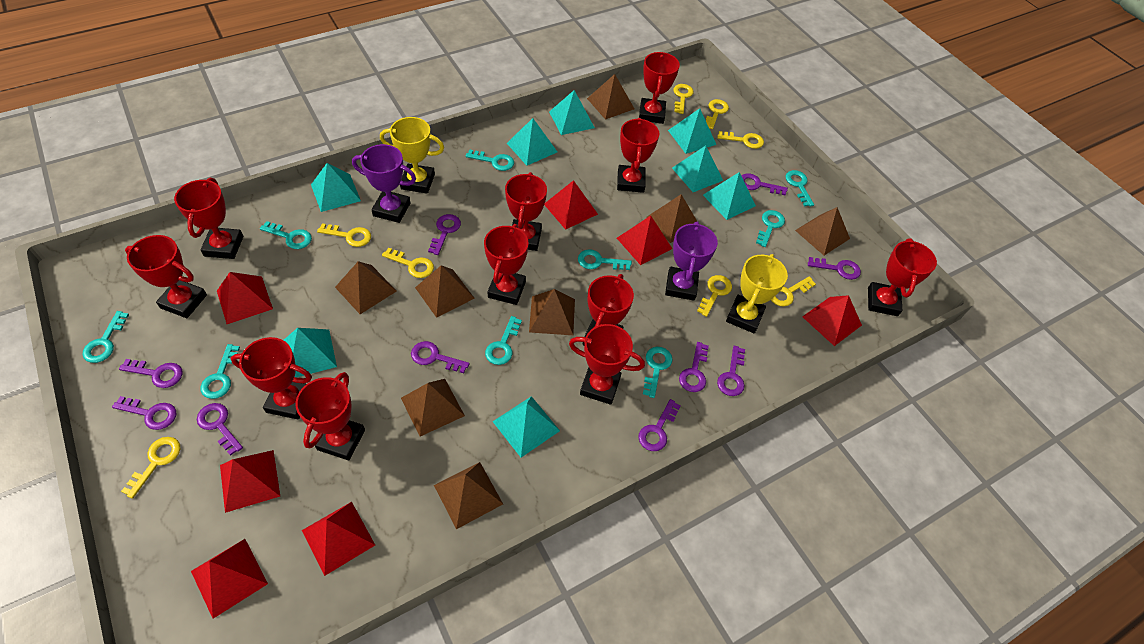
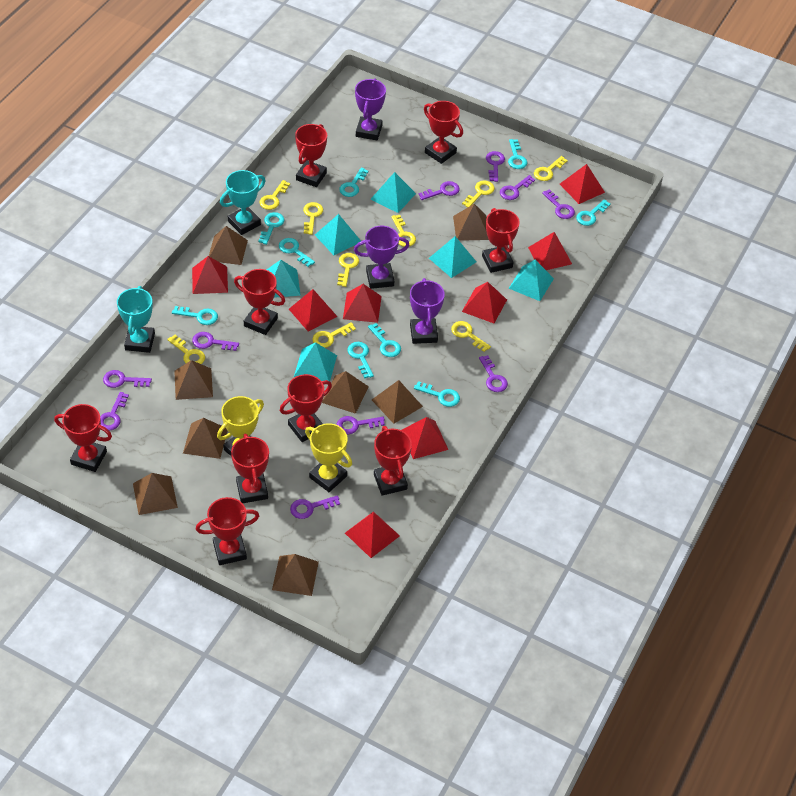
purple trophy: [352,144,416,223] [665,221,718,301] = 2 -> [354,226,409,289] [355,78,386,140] [410,278,445,344] = 3
red pyramid: [191,539,268,619] [217,272,273,324] [220,450,280,513] [302,502,375,576] [544,180,598,230] [617,216,672,265] [802,295,862,346] = 7 -> [192,256,228,294] [289,289,337,332] [343,284,382,323] [345,511,400,558] [402,417,448,459] [462,282,507,323] [528,232,572,270] [560,164,605,204] = 8
red trophy: [125,235,207,318] [174,178,243,259] [231,337,312,420] [295,372,365,460] [484,224,528,305] [505,172,547,251] [569,324,645,405] [582,274,634,345] [617,118,659,193] [639,52,680,124] [868,238,937,316] = 11 -> [54,404,112,472] [196,497,259,565] [231,433,269,503] [234,269,285,335] [280,374,332,442] [295,124,327,187] [374,426,412,496] [424,101,463,164] [482,208,520,273] = 9
turquoise pyramid: [283,328,337,377] [311,163,361,212] [492,396,560,457] [507,118,557,166] [549,90,595,135] [668,108,716,154] [672,146,723,192] [703,172,756,220] = 8 -> [266,260,301,298] [294,342,337,381] [315,214,361,255] [371,172,416,213] [429,236,476,278] [508,260,554,301] = 6
turquoise trophy: none = 0 -> [117,286,155,353] [220,170,266,235] = 2
yellow key: [121,437,180,499] [317,223,371,247] [382,248,434,278] [673,84,694,114] [697,275,732,317] [706,99,729,129] [717,131,764,149] [771,276,816,307] = 8 -> [167,335,205,364] [259,180,290,210] [303,202,323,235] [313,322,356,348] [337,253,359,287] [391,215,416,247] [451,321,491,352] [462,180,495,208] [534,156,568,181] = 9

